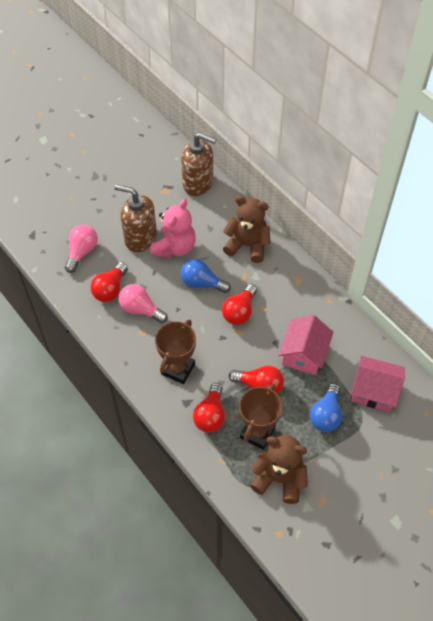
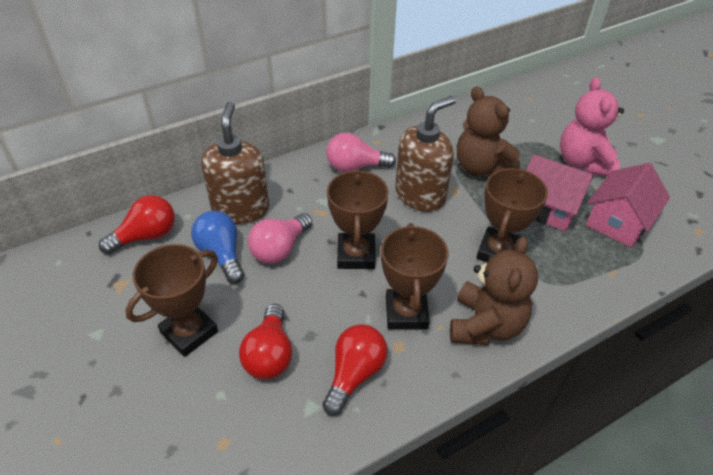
blue light bulb: [181,259,231,293] [310,383,342,432] = 2 -> [191,211,244,284] = 1
brown trophy: [155,319,196,384] [239,384,282,450] = 2 -> [125,244,218,357] [327,169,389,269] [381,223,448,330] [476,168,548,263] = 4
red light bulb: [90,262,128,302] [193,383,225,432] [222,284,257,325] [229,366,284,394] = 4 -> [99,195,175,254] [239,304,292,380] [322,324,388,416] = 3

